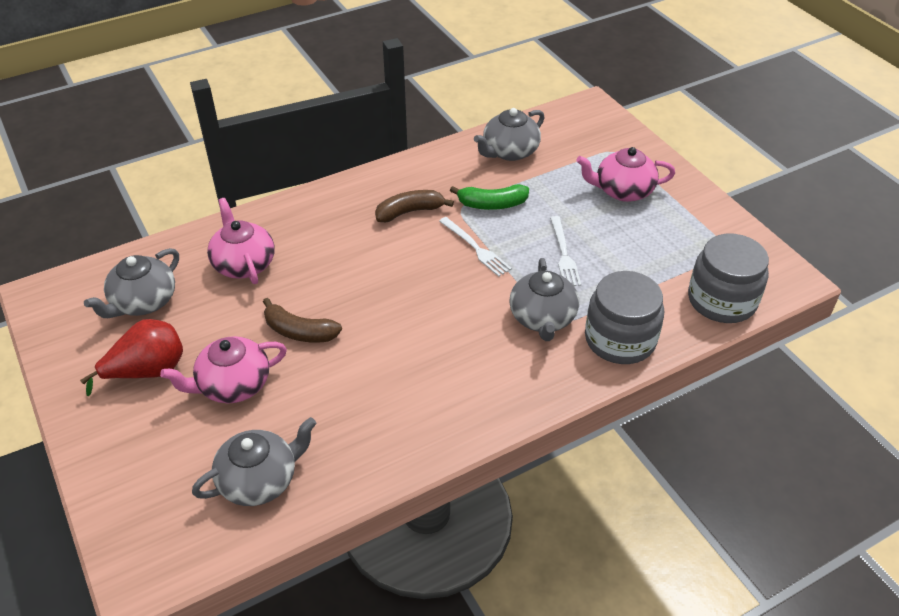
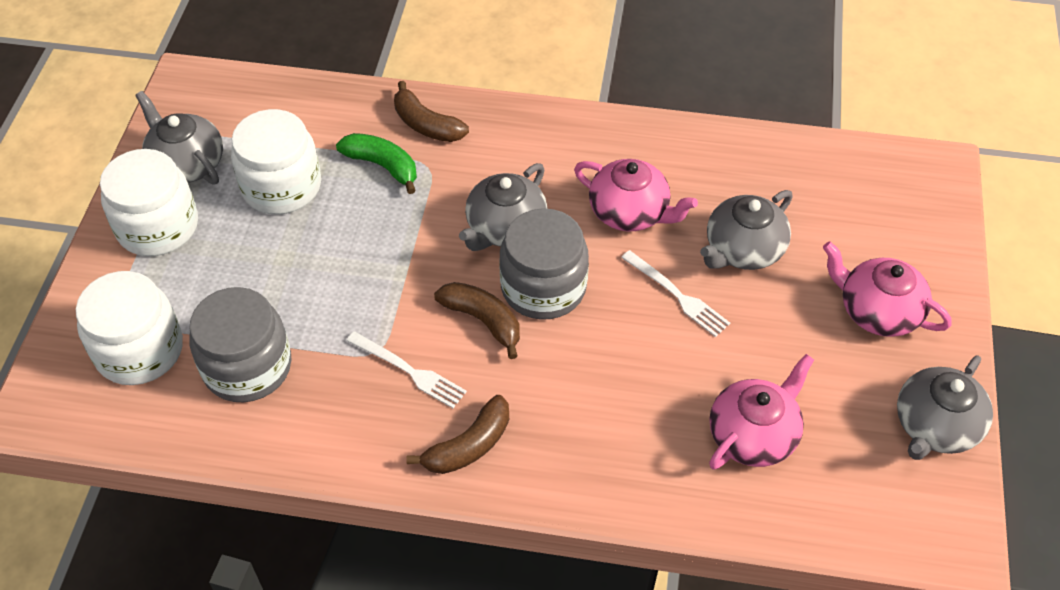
brown banana: [263,298,342,343] [375,190,454,222] = 2 -> [394,81,469,142] [406,395,509,474] [434,282,520,359] = 3
red pear: [80,319,183,396] = 1 -> none = 0
white jar: none = 0 -> [76,271,183,385] [100,149,198,256] [231,109,321,215] = 3

